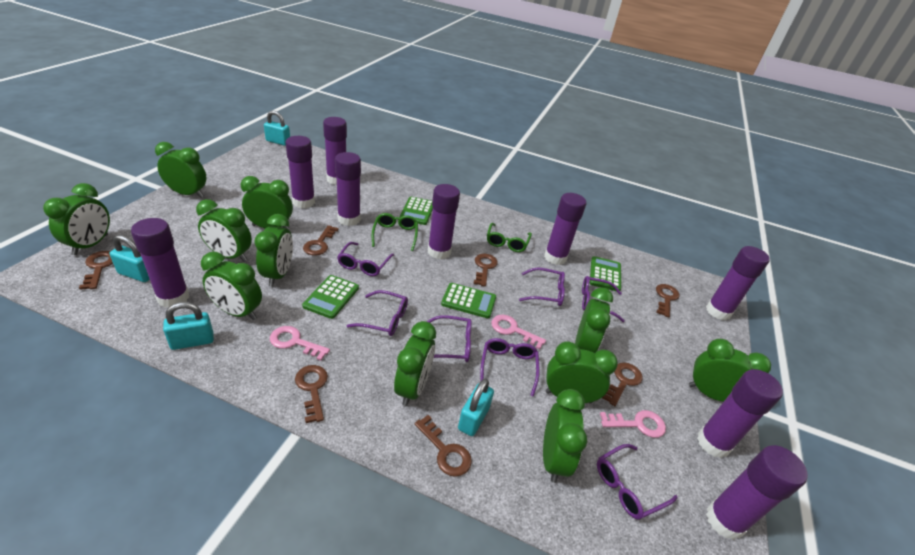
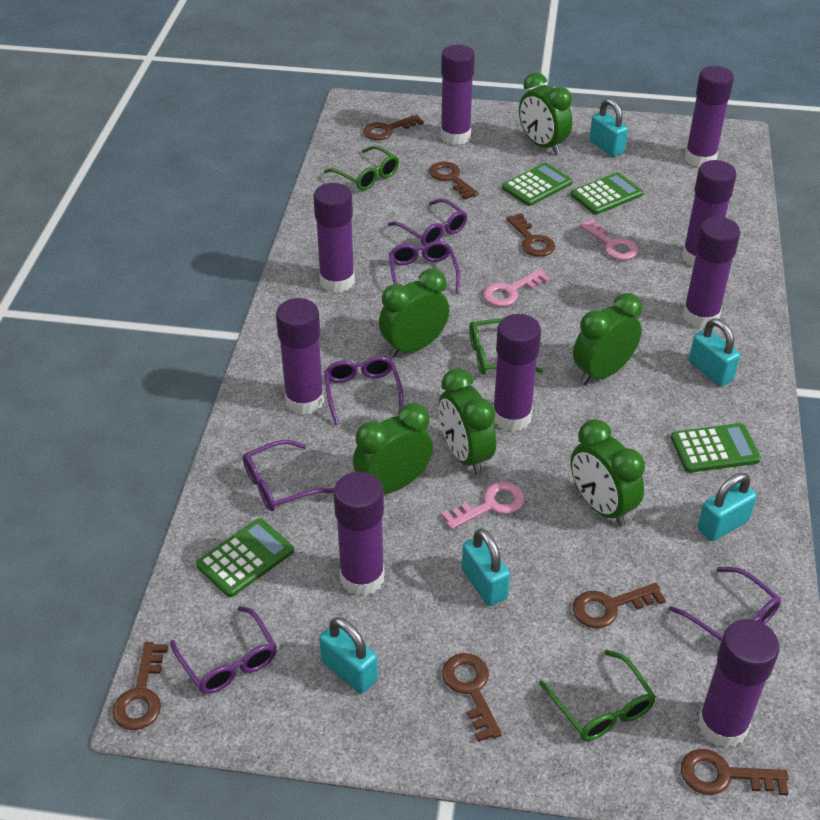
green clock: [43,183,110,255] [155,142,207,198] [196,199,252,262] [201,252,262,320] [241,176,293,229] [254,214,293,286] [394,321,436,406] [543,389,587,483] [546,341,618,403] [575,287,613,353] [689,339,771,402] = 11 -> [353,403,433,493] [379,269,450,358] [439,368,496,475] [519,72,572,155] [570,419,645,526] [573,293,642,385] = 6
green glasses: [372,213,418,251] [487,223,532,252] = 2 -> [324,146,399,191] [469,318,543,375] [539,650,656,741] = 3
purple glasses: [337,242,394,276] [346,290,408,336] [426,315,472,362] [480,338,540,397] [519,267,565,306] [582,276,625,322] [597,444,678,520] = 7 -> [170,606,277,694] [243,440,334,511] [324,356,404,425] [388,198,468,246] [389,241,460,294] [669,567,781,641] = 6
turquoise padlock: [110,235,150,282] [163,302,214,350] [264,111,290,146] [458,378,494,436] = 4 -> [319,617,378,694] [462,528,510,606] [589,98,628,157] [689,318,740,386] [698,473,757,541] = 5

